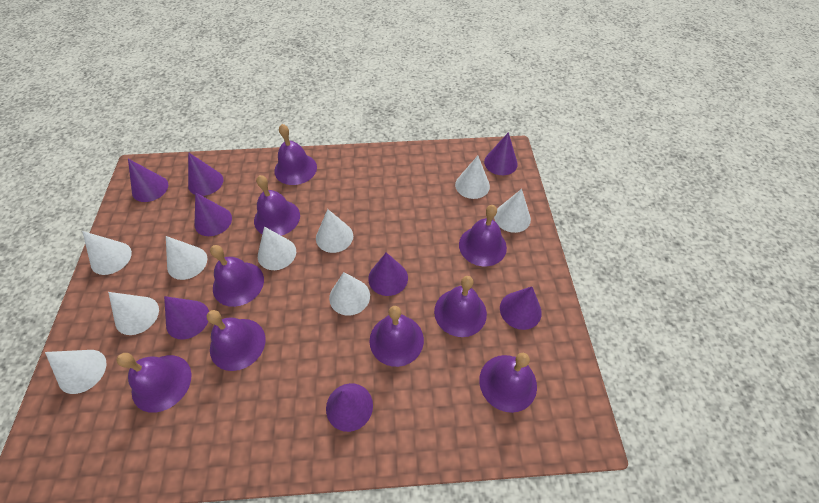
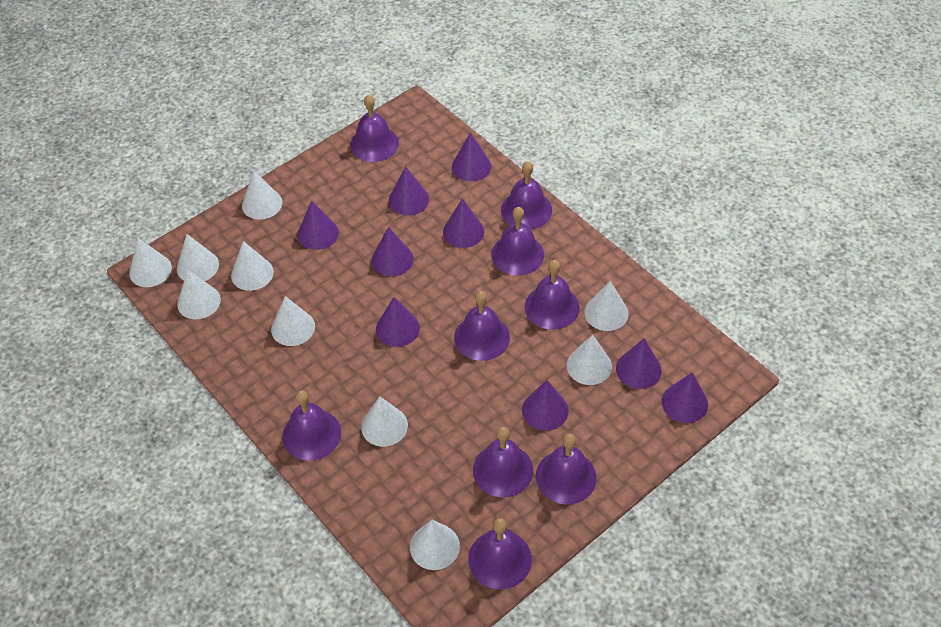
purple cone: [128,159,168,202] [164,296,209,339] [188,152,224,196] [194,193,232,236] [326,383,373,432] [368,252,408,296] [484,132,518,175] [500,287,542,330] = 8 -> [297,200,339,250] [371,227,414,277] [376,297,420,347] [389,166,429,216] [443,198,484,248] [452,132,491,181] [522,380,568,431] [616,338,662,389] [661,372,708,423] = 9
white cone: [45,350,106,394] [82,231,132,275] [108,292,159,335] [166,236,207,280] [258,226,296,270] [316,209,353,253] [329,272,370,316] [455,156,490,199] [494,189,531,233] = 9 -> [129,238,172,287] [177,234,219,281] [177,270,221,319] [231,241,274,291] [242,171,282,220] [271,296,315,346] [361,396,408,447] [410,520,460,570] [567,335,612,385] [585,281,629,331] = 10

